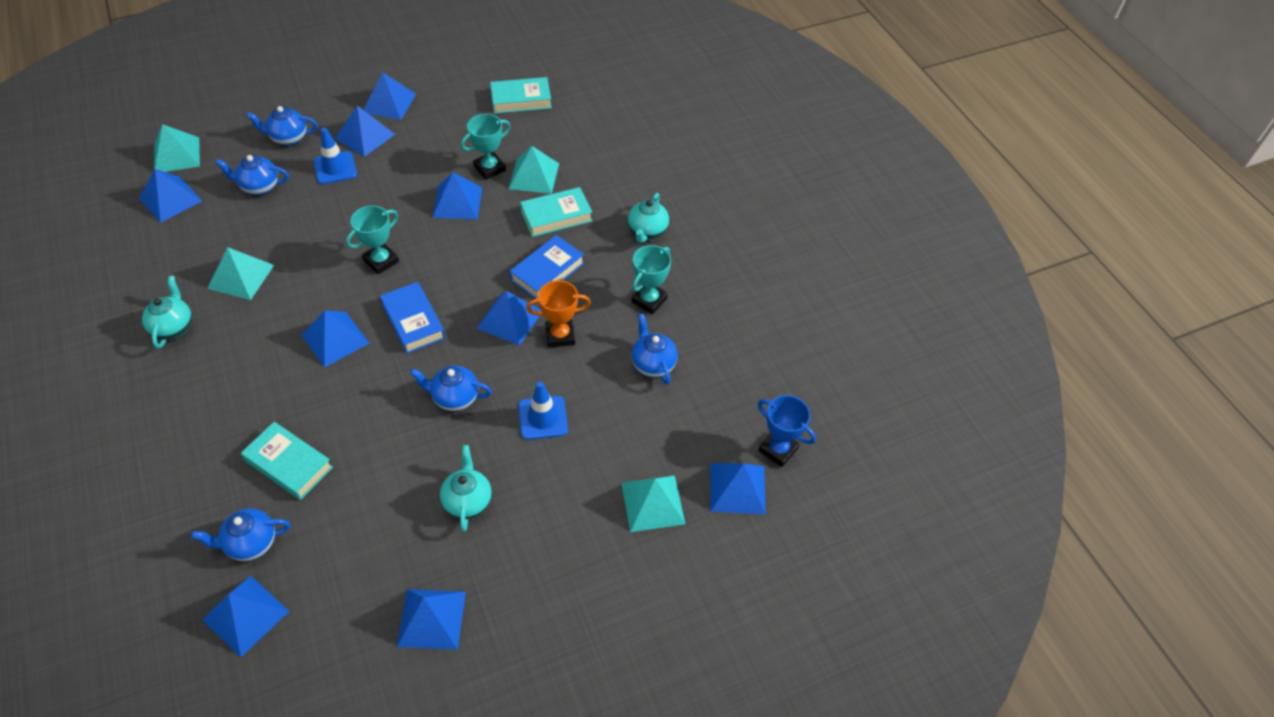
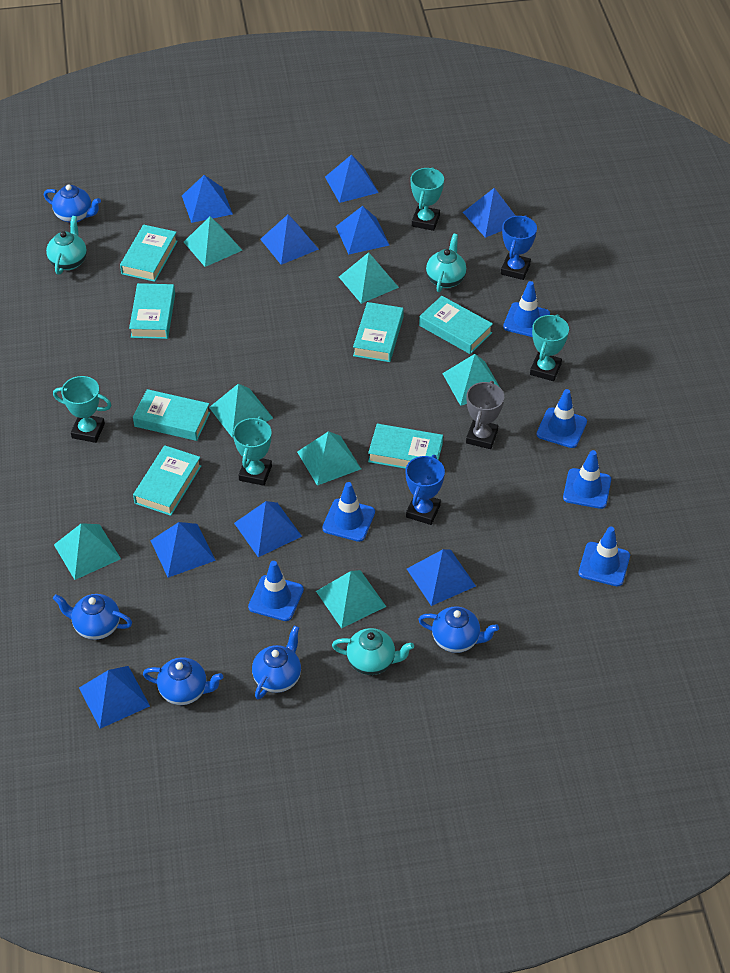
blue book: [380,282,446,353] [510,235,584,299] = 2 -> none = 0
blue traffic cone: [314,128,357,184] [518,381,568,440] = 2 -> [248,561,304,621] [322,482,375,542] [503,281,550,337] [537,389,587,448] [563,450,611,509] [578,526,630,587] = 6
blue trophy: [758,395,816,467] = 1 -> [406,455,445,525] [501,215,537,280] = 2
grey trophy: none = 0 -> [466,381,504,449] = 1
orange trophy: [526,280,591,348] = 1 -> none = 0
turquoise book: [241,422,333,500] [490,77,552,114] [520,187,592,237] = 3 -> [120,225,178,282] [129,283,175,339] [133,389,210,441] [133,445,201,516] [353,302,404,362] [368,424,443,469] [419,296,493,354] = 7
turquoise pyramid: [154,124,200,172] [207,247,274,300] [508,146,559,194] [621,475,685,532] = 4 -> [54,523,121,580] [184,216,242,267] [209,383,273,438] [297,431,361,486] [316,570,386,628] [339,252,399,304] [442,354,500,406] = 7
turquoise trophy: [346,205,399,274] [461,114,510,180] [631,245,671,314] = 3 -> [53,376,111,443] [233,416,272,486] [411,167,444,231] [530,314,569,381] = 4

